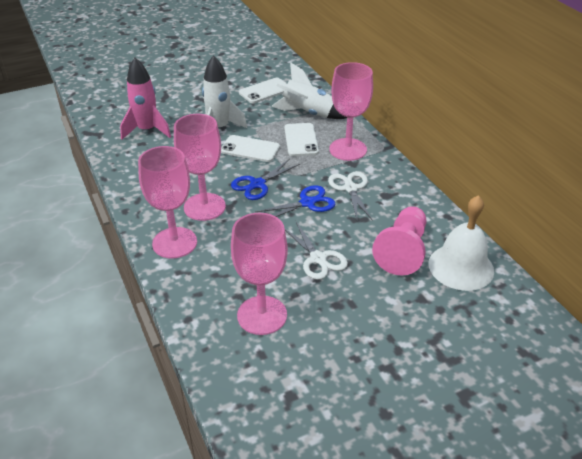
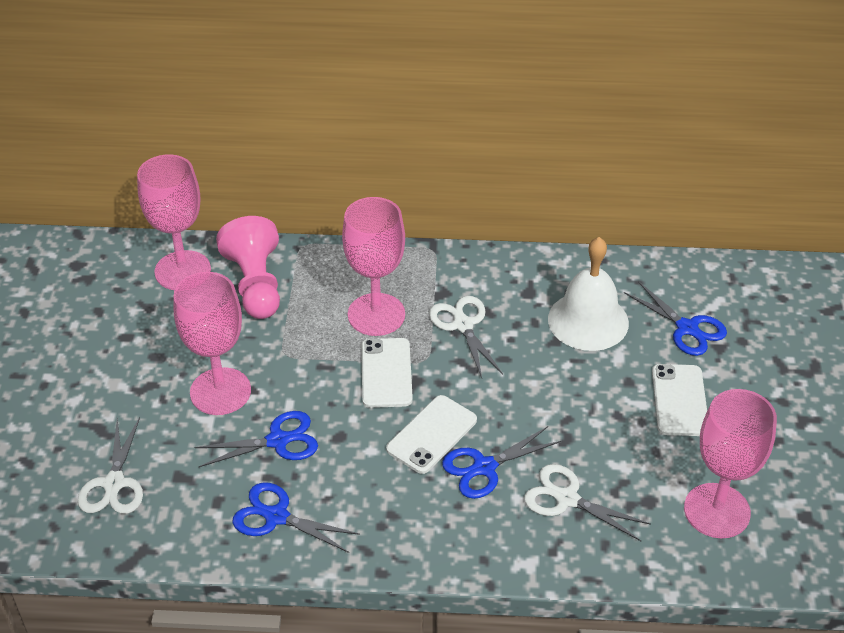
blue scissors: [231,159,300,200] [255,185,335,217] = 2 -> [194,411,318,467] [232,482,360,553] [442,426,561,499] [624,281,727,356] = 4
pink rocket: [120,58,171,140] = 1 -> none = 0
white rocket: [202,55,247,128] [271,62,347,119] = 2 -> none = 0
white scissors: [285,220,348,280] [328,171,373,221] = 2 -> [78,417,143,514] [429,296,503,378] [524,464,651,541] = 3

